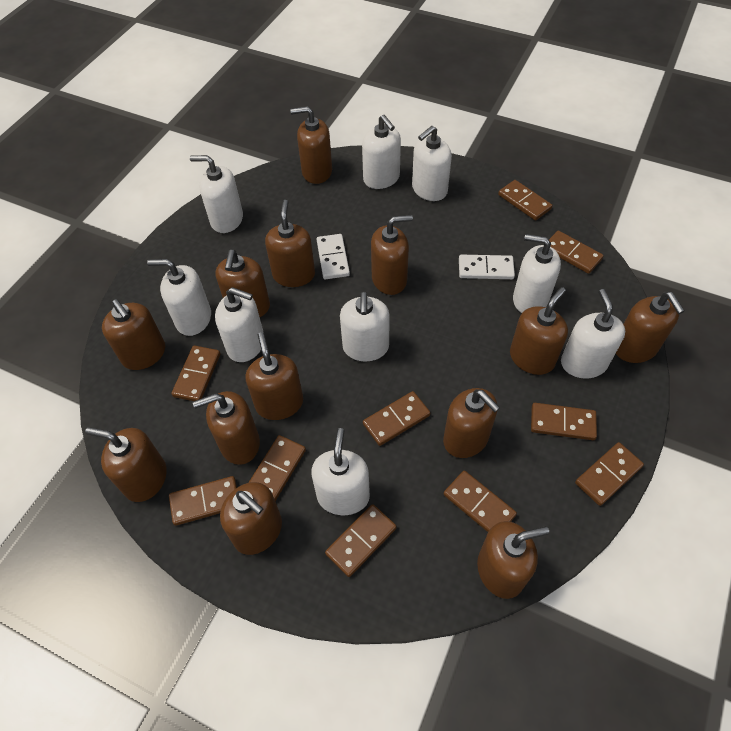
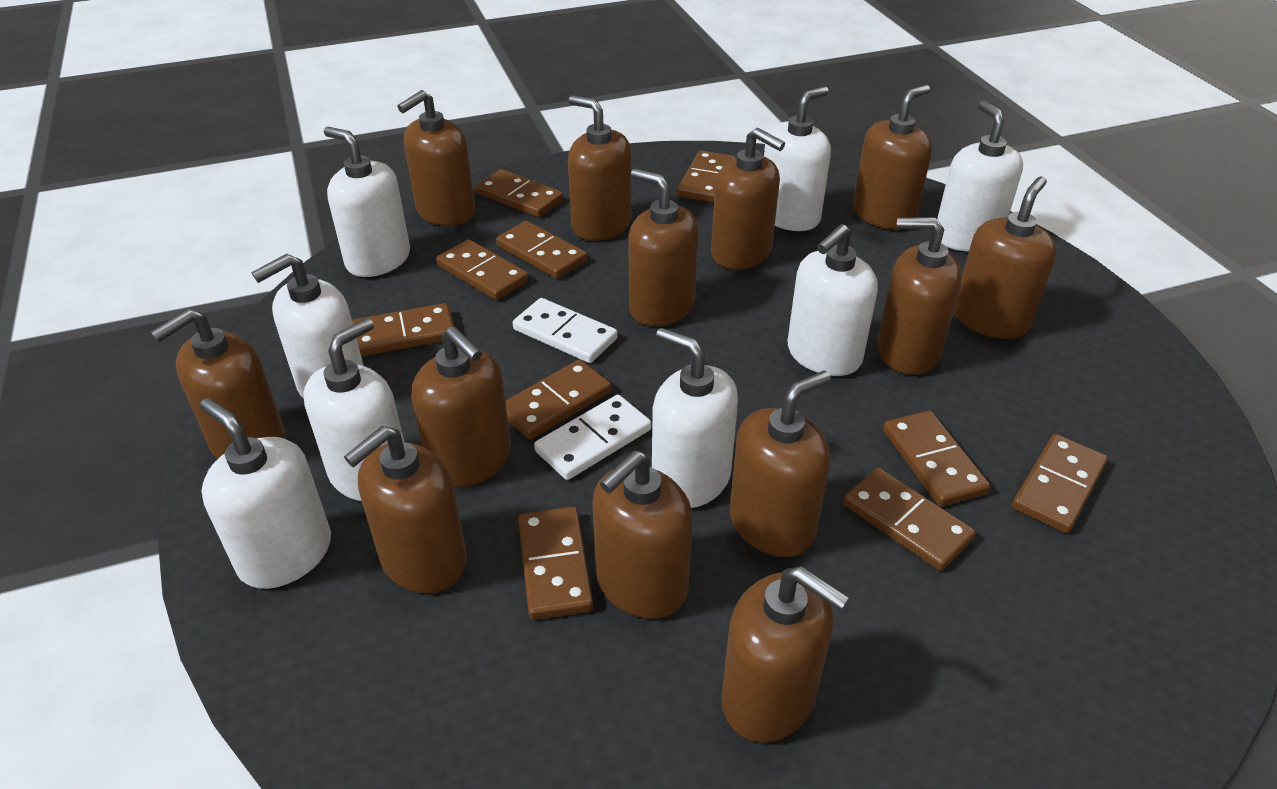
white soap dispenser: [147,259,211,336] [190,155,243,233] [215,287,264,362] [311,428,370,515] [340,292,390,362] [362,115,401,189] [412,126,452,201] [513,234,561,313] [561,289,625,379] = 9 -> [200,398,331,589] [251,254,364,399] [303,318,404,501] [324,127,410,277] [652,328,738,508] [764,86,831,231] [788,224,878,376] [937,101,1023,251] = 8

